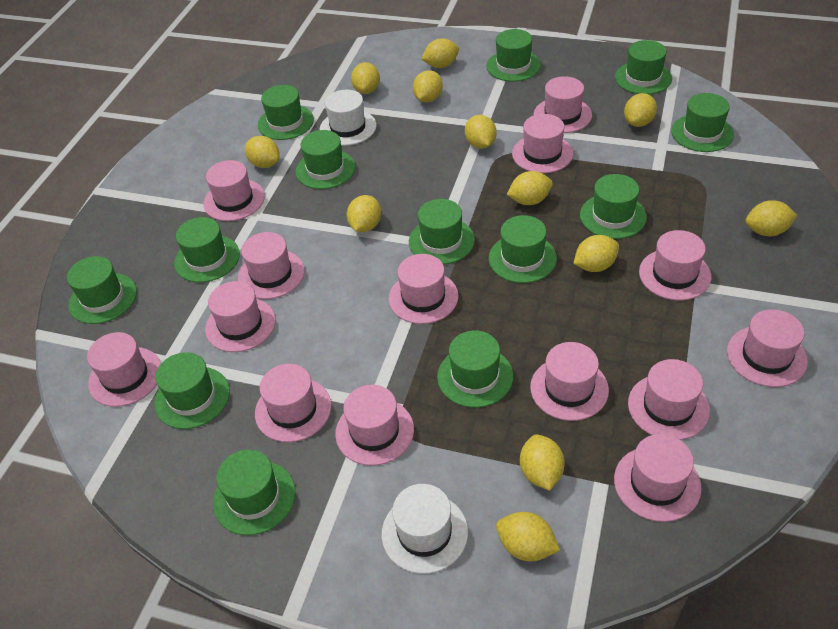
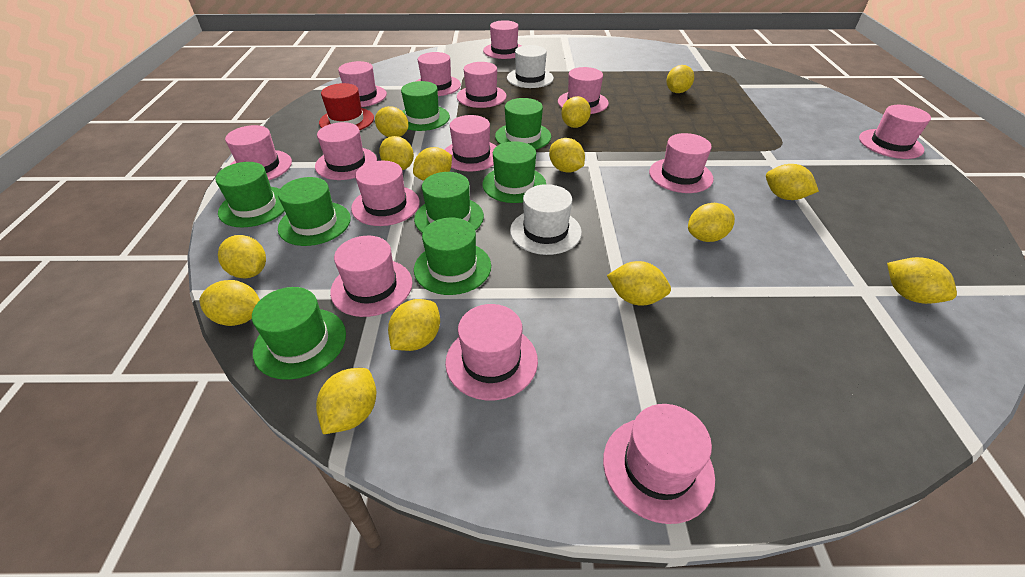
green hat: [67,256,137,324] [154,352,230,429] [174,217,240,283] [213,450,296,535] [258,85,314,140] [296,130,355,189] [409,199,475,264] [437,330,513,408] [486,29,541,82] [489,215,557,283] [580,174,647,239] [615,40,672,94] [671,93,734,152] = 13 -> [215,162,285,227] [252,287,346,380] [278,177,351,246] [401,81,450,131] [414,172,484,233] [414,218,491,295] [482,141,546,203] [495,98,551,150] = 8
red hat: none = 0 -> [319,83,374,130] = 1
yellow lemon: [245,136,280,168] [347,195,381,232] [351,62,380,94] [413,70,443,102] [421,38,459,68] [465,115,496,149] [496,512,560,561] [507,171,553,205] [520,434,565,491] [573,235,619,272] [624,93,657,127] [745,200,797,236] = 12 -> [199,280,260,326] [218,235,266,279] [316,368,376,434] [375,106,408,137] [379,136,414,170] [388,299,440,351] [413,147,452,181] [549,138,585,173] [561,96,591,128] [607,261,671,306] [666,65,694,93] [688,203,735,242] [766,164,819,200] [887,257,957,304] = 14

